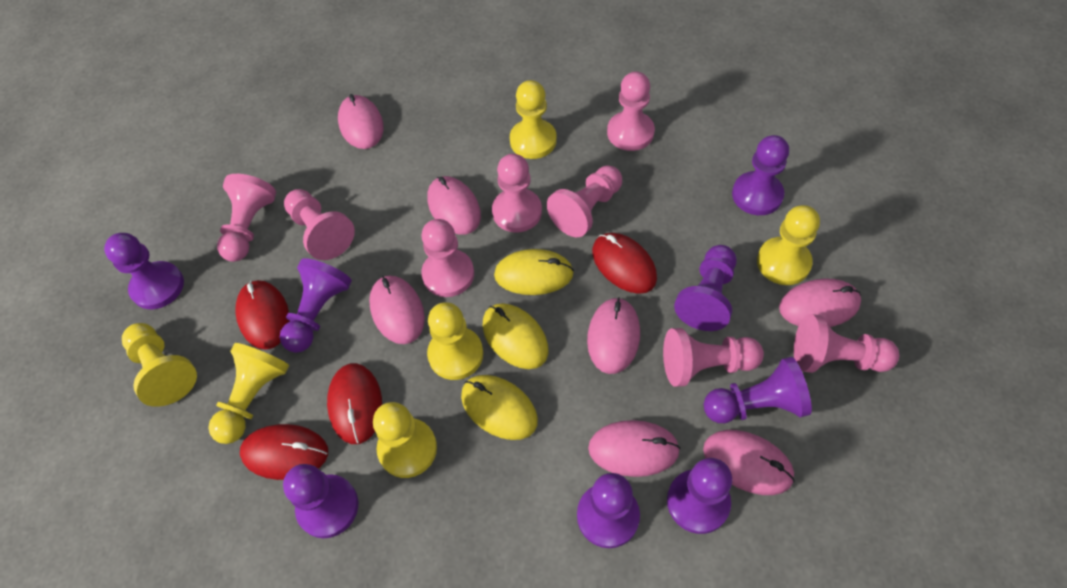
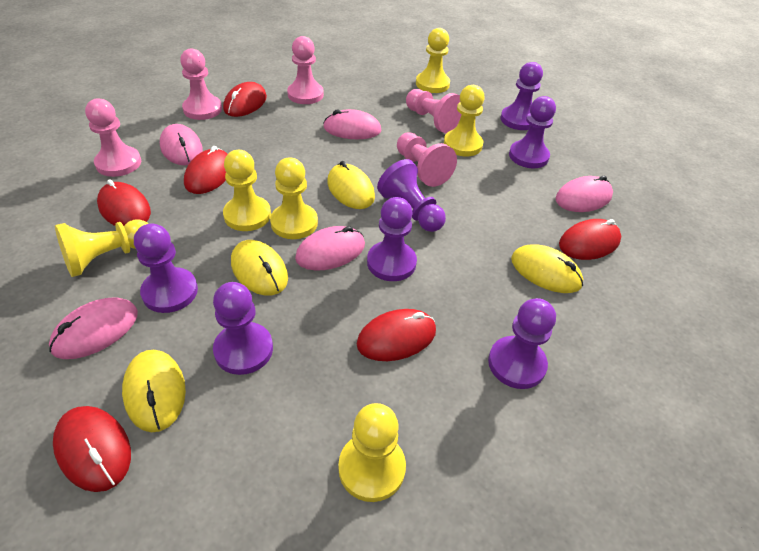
pink mouse: [338,94,384,149] [369,276,425,344] [427,176,481,235] [587,297,640,374] [588,420,680,477] [703,430,795,495] [779,279,861,327] = 7 -> [49,297,138,359] [160,124,203,165] [295,226,365,271] [323,109,382,139] [555,176,613,212] = 5
pink pawn: [217,174,276,262] [284,189,355,260] [421,219,474,297] [492,154,542,233] [547,165,622,237] [607,72,655,151] [663,328,764,387] [794,314,899,373] = 8 -> [85,98,141,177] [180,48,222,120] [287,36,324,104] [397,132,457,187] [406,89,462,133] = 5
purple pawn: [104,233,184,309] [279,258,352,353] [283,464,358,538] [577,473,640,548] [667,458,732,534] [674,245,737,331] [704,357,812,423] [732,135,789,215] = 8 -> [134,224,198,313] [213,282,273,375] [367,197,417,281] [377,159,446,232] [488,298,556,389] [500,62,543,130] [509,96,556,168] = 7
red mouse: [235,280,289,349] [240,424,328,480] [327,363,382,444] [592,233,657,294] = 4 -> [53,406,131,492] [97,179,151,226] [184,146,228,194] [223,82,267,117] [357,309,436,361] [559,219,621,260] = 6
yellow mouse: [461,375,538,440] [483,303,549,369] [494,249,574,295] = 3 -> [122,350,186,432] [231,240,288,296] [327,161,375,209] [511,245,583,293] = 4

